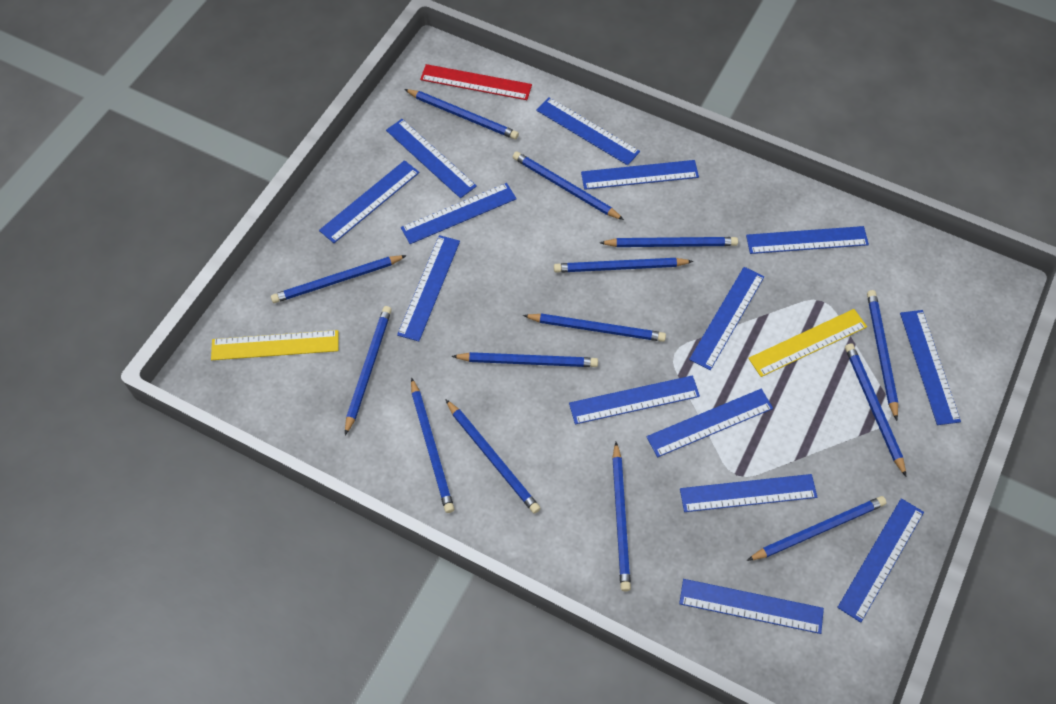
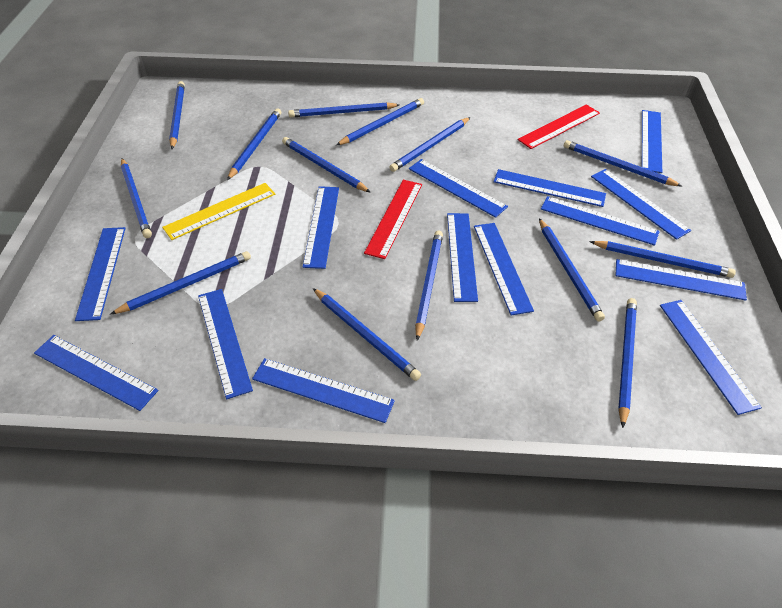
red ruler: [420,64,532,100] = 1 -> [364,180,422,259] [518,105,600,149] = 2
yellow ruler: [211,330,338,360] [748,309,867,377] = 2 -> [162,183,275,240] = 1

